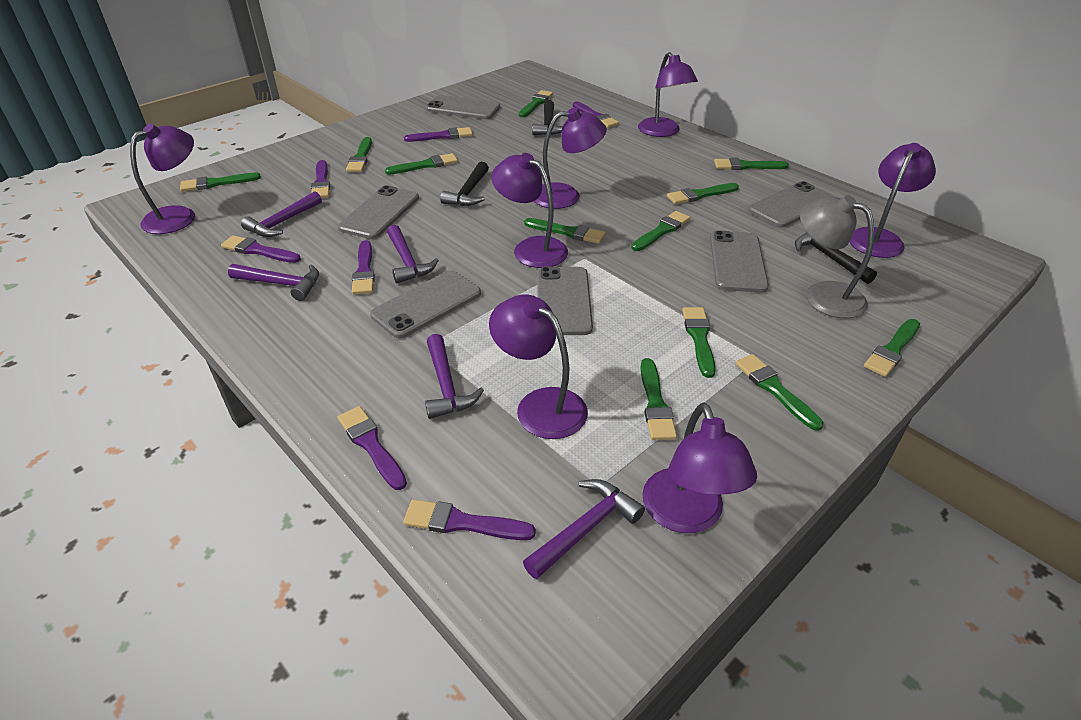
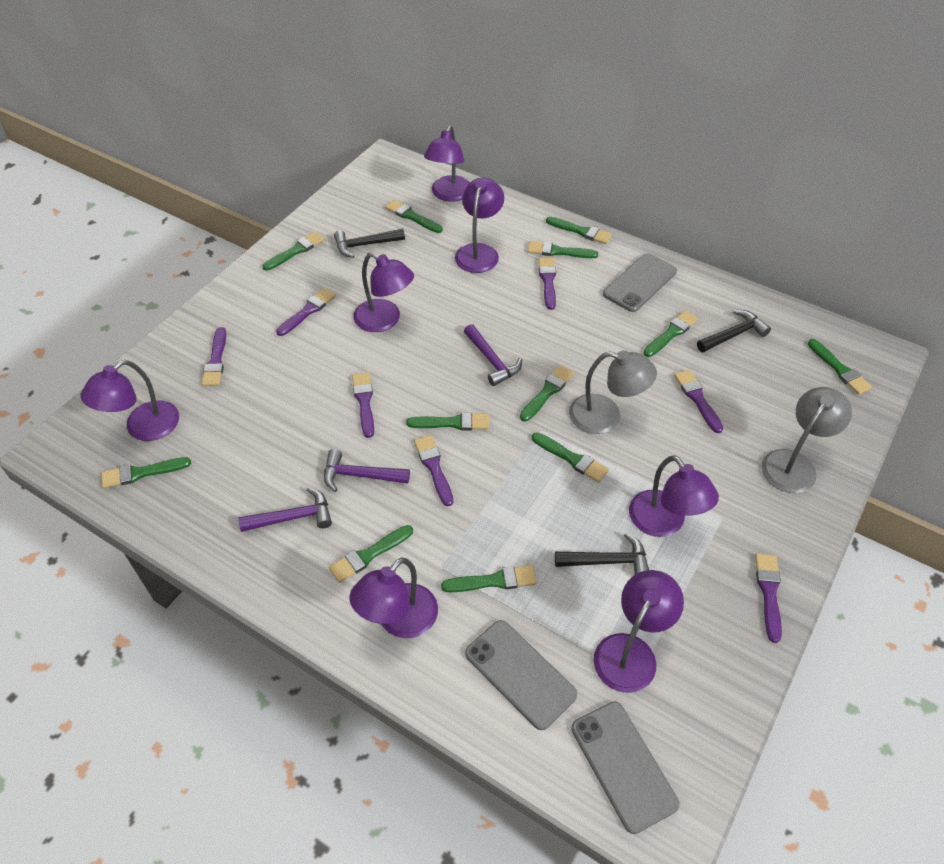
grey lamp: [800,195,874,318] = 1 -> [569,350,657,434] [761,387,852,493] = 2
grey phone: [338,185,419,239] [370,270,481,339] [425,95,500,119] [537,267,593,335] [710,230,769,293] [748,181,833,228] = 6 -> [465,620,577,730] [571,701,679,834] [603,253,677,312] = 3
purple hammer: [228,264,319,301] [241,191,322,237] [387,225,439,283] [425,334,484,419] [523,479,645,579] = 5 -> [238,487,332,532] [324,449,410,492] [464,324,522,386] = 3

